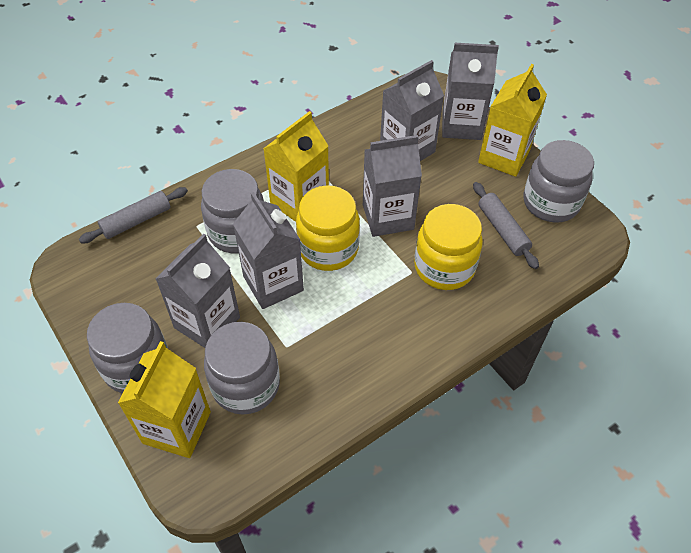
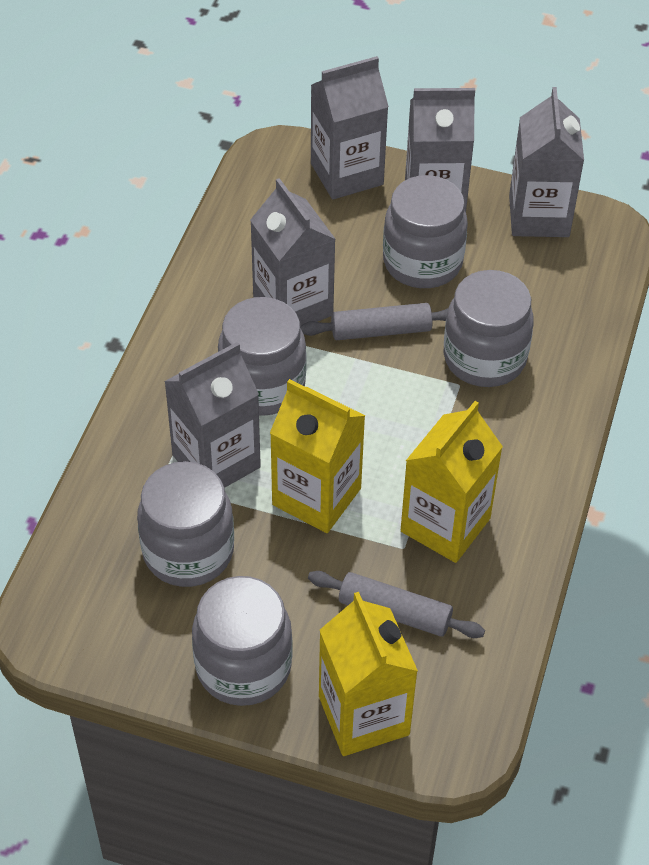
grey jar: [87,303,168,394] [201,169,264,253] [204,322,280,415] [523,140,594,223] = 4 -> [137,461,234,587] [192,576,293,706] [218,297,306,416] [383,175,468,288] [443,270,534,387] = 5
yellow jar: [296,185,360,271] [414,204,483,290] = 2 -> none = 0

